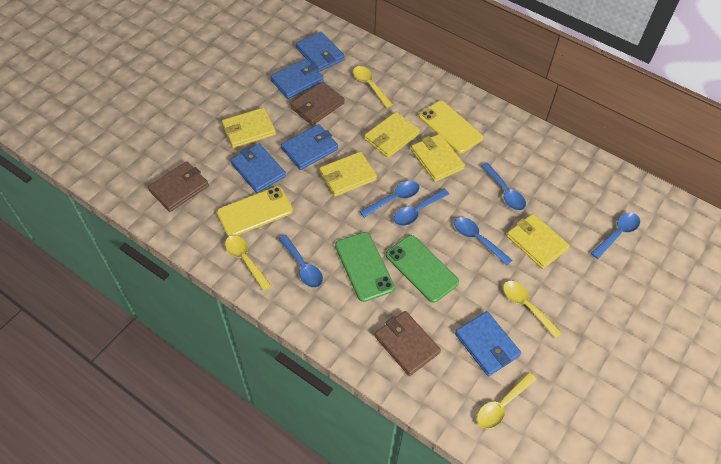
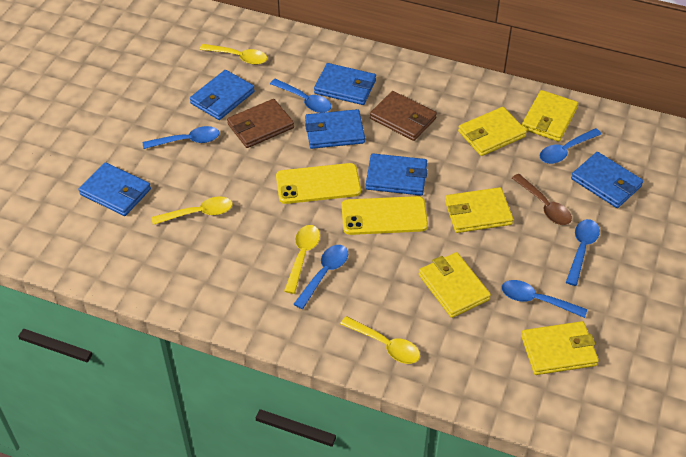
blue wallet: [230,144,286,193] [270,59,324,99] [281,124,338,170] [296,32,344,72] [455,311,521,376] = 5 -> [78,162,151,216] [190,70,255,120] [305,109,365,149] [314,63,376,105] [366,154,428,195] [571,152,643,208] = 6
brown spoon: none = 0 -> [512,174,572,225] = 1
brown wallet: [148,161,209,212] [290,82,345,125] [375,311,441,376] = 3 -> [227,99,294,148] [370,91,437,141] = 2
green phone: [335,232,395,302] [386,235,459,303] = 2 -> none = 0

